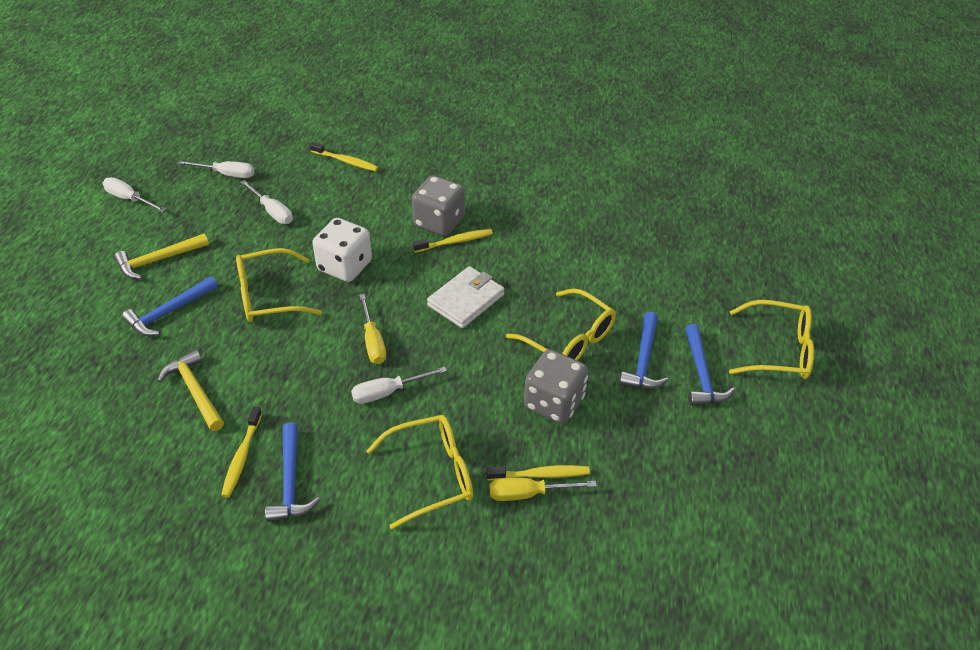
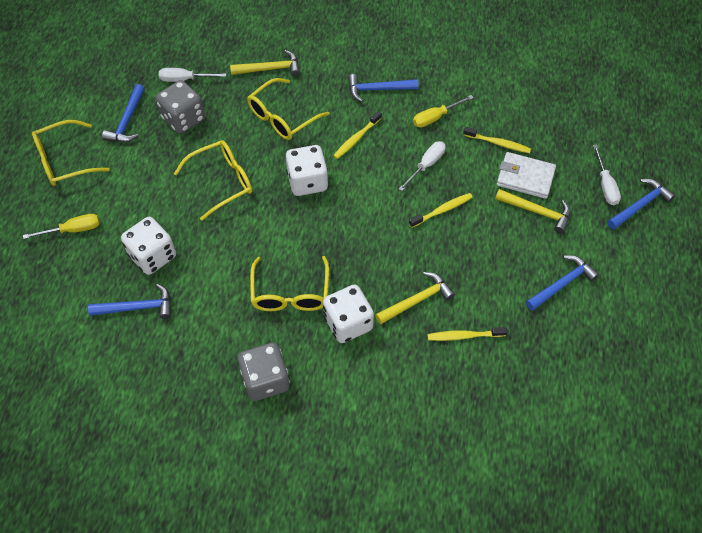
blue hammer: [122,276,218,336] [265,422,320,522] [619,312,668,389] [685,324,735,405] = 4 -> [88,284,171,319] [102,84,145,142] [348,74,419,102] [526,255,599,311] [607,179,675,230] = 5
white dice: [312,218,372,282] = 1 -> [121,217,176,275] [286,145,328,196] [323,285,374,343] = 3
white screwdriver: [103,177,166,212] [177,161,254,178] [240,180,293,224] [351,367,447,404] = 4 -> [159,68,226,82] [399,141,446,191] [593,145,621,205] = 3
yellow hammer: [114,233,209,279] [158,349,224,431] = 2 -> [230,50,300,77] [375,272,455,324] [495,189,571,234] = 3

